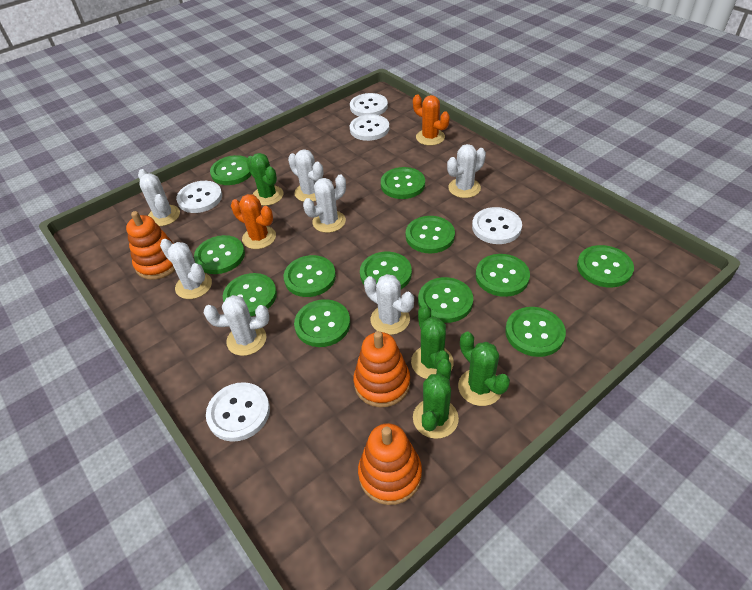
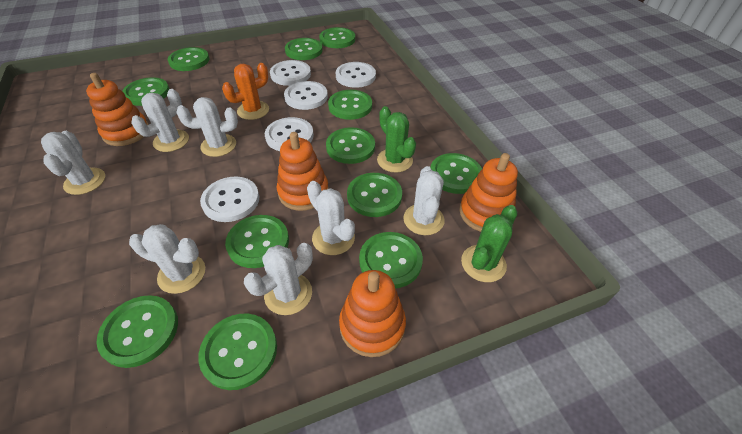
green cactus: [246,153,284,206] [411,305,454,379] [413,359,459,439] [458,332,510,406] = 4 -> [377,106,416,173] [461,205,517,282] = 2
orange cactus: [231,194,276,249] [413,95,450,146] = 2 -> [222,63,269,120] = 1
orange stacking toy: [126,211,175,280] [354,331,410,407] [358,423,422,505] = 3 -> [86,73,149,146] [277,132,329,211] [339,270,406,357] [459,153,518,232] = 4

